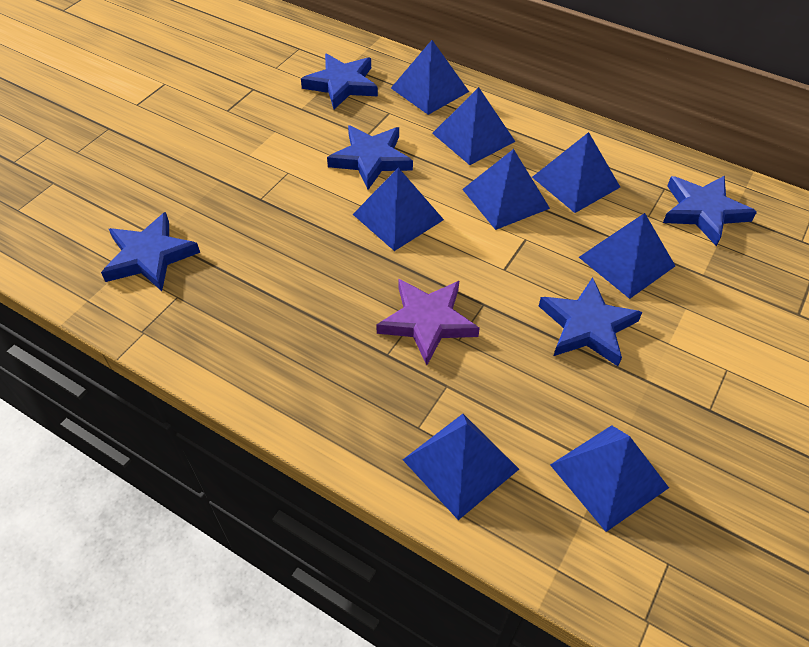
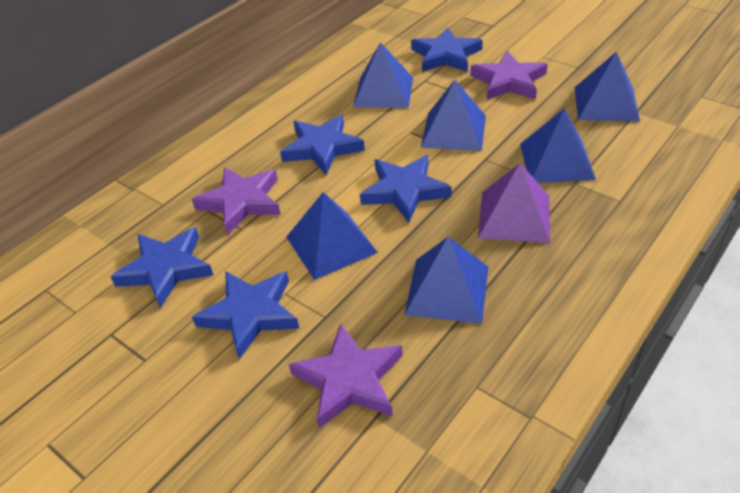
blue pyramid: [353,168,444,251] [391,40,469,115] [403,414,519,520] [432,87,515,165] [462,149,550,230] [532,132,620,213] [550,425,669,532] [579,213,675,299] = 8 -> [286,192,378,280] [353,42,413,108] [404,237,488,324] [421,80,486,151] [520,108,596,183] [575,51,640,121] = 6
purple pyramid: none = 0 -> [478,163,550,243] = 1
purple star: [376,279,480,365] = 1 -> [192,167,281,235] [289,323,402,429] [470,51,548,100] = 3

